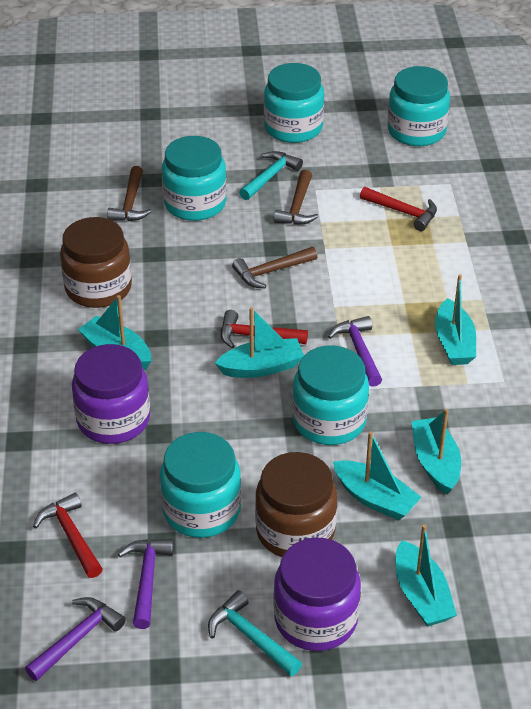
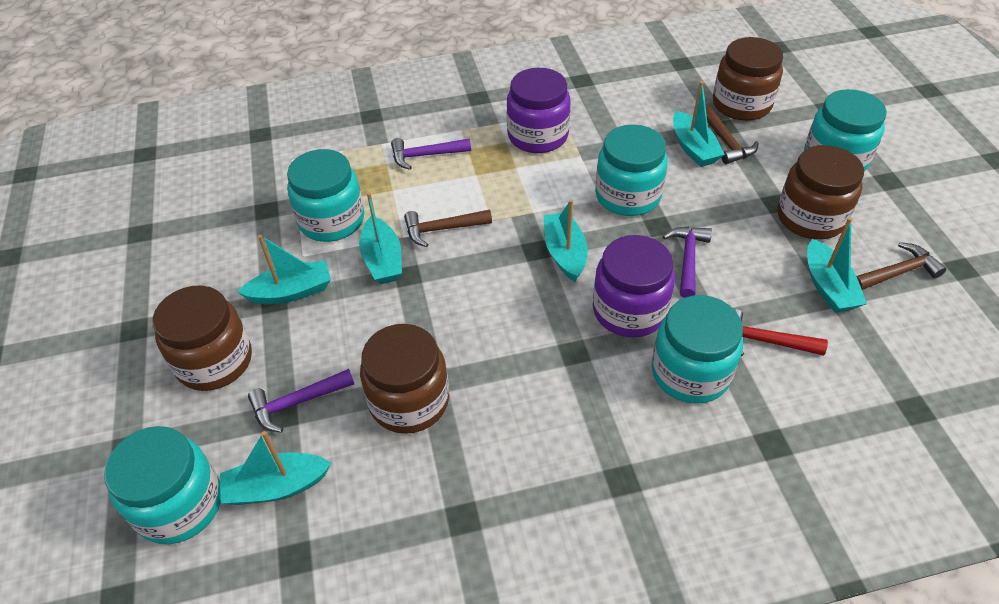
brown jar: [60,217,132,308] [255,452,337,557] = 2 -> [153,285,252,391] [360,324,449,434] [713,37,783,121] [778,145,864,239] = 4
red hammer: [33,492,103,578] [221,310,308,348] [360,187,437,231] = 3 -> [733,308,828,356] = 1
turquoise hammer: [208,590,302,676] [239,151,303,200] = 2 -> none = 0

